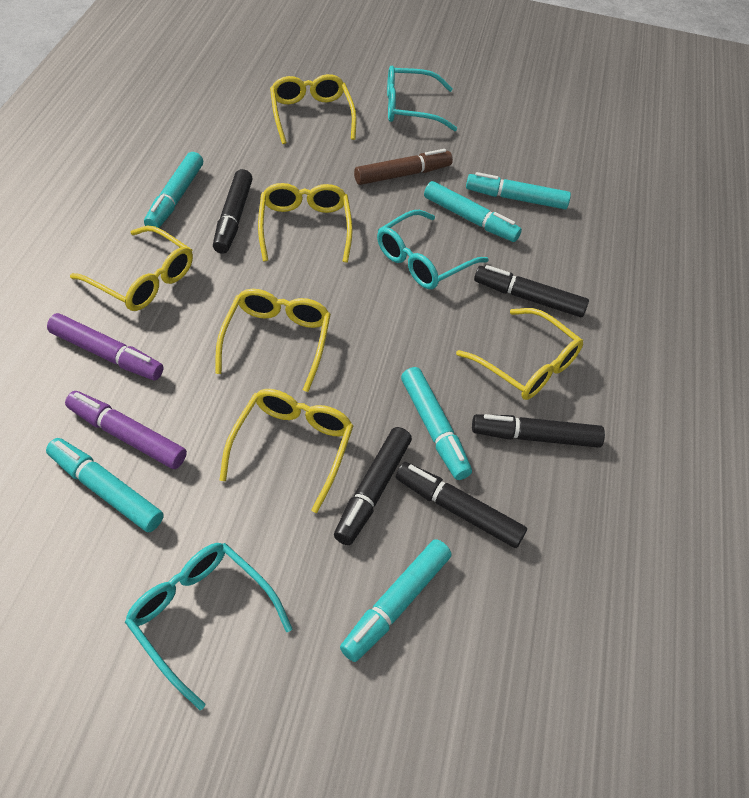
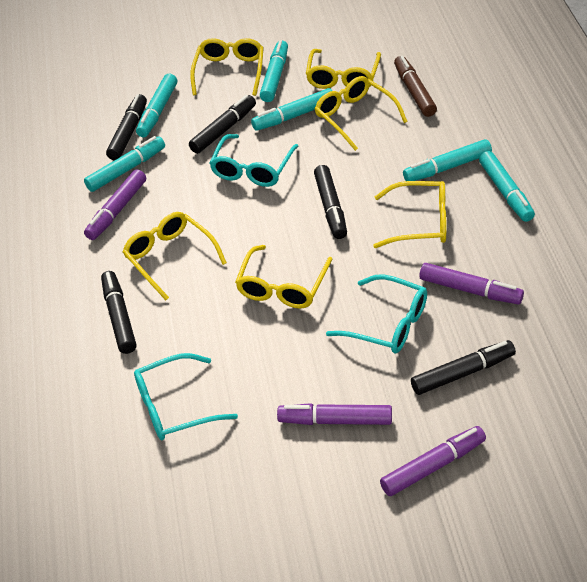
purple marker: [47,313,163,380] [65,391,187,469] = 2 -> [84,169,146,240] [277,403,392,425] [380,426,486,496] [419,263,524,305] = 4

